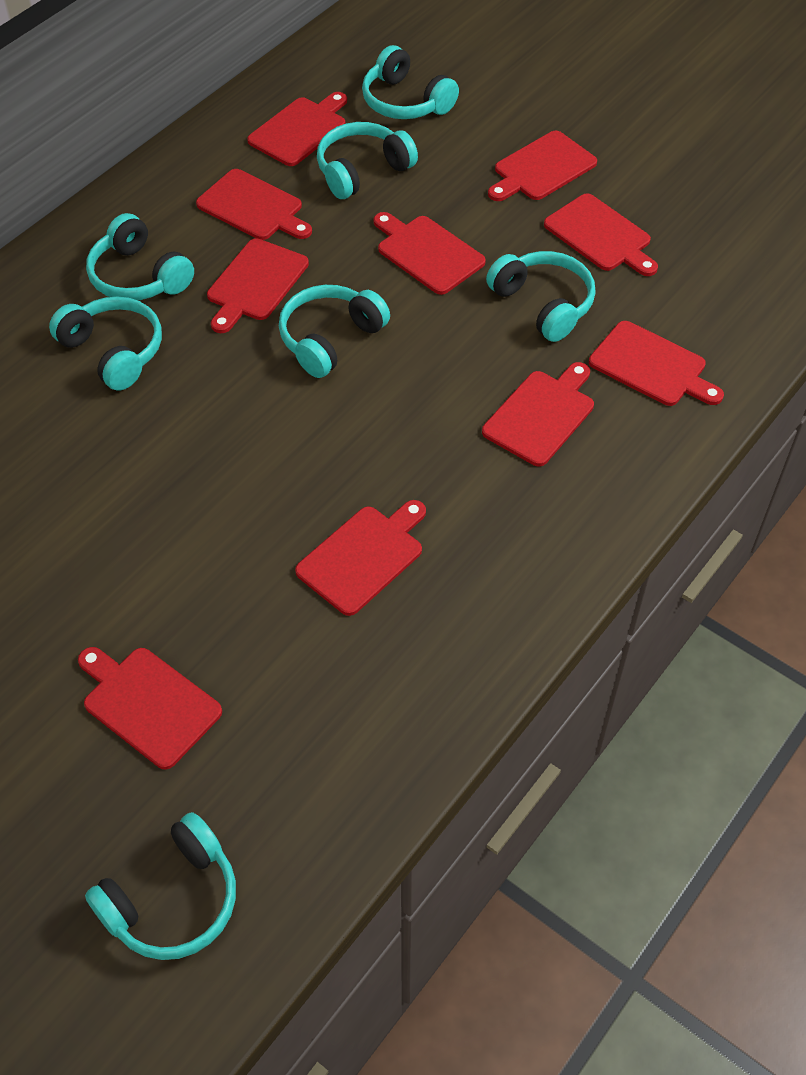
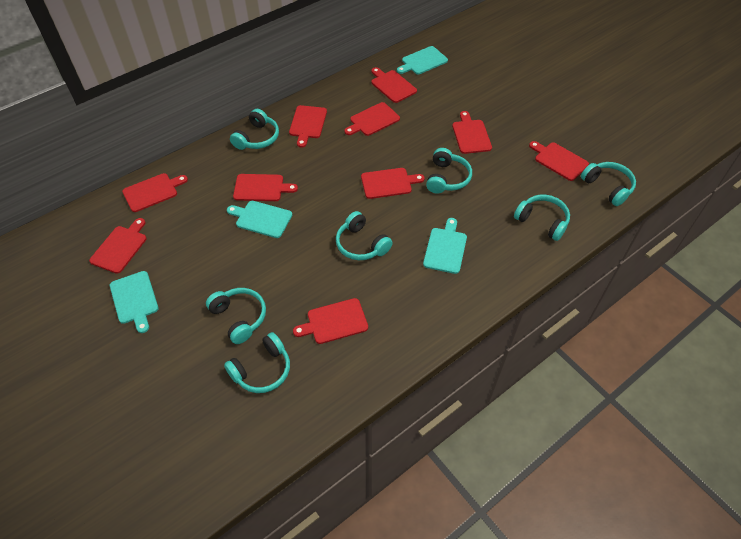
turquoise cutting board: none = 0 -> [110,271,159,333] [227,201,292,238] [397,46,448,74] [423,218,467,274] = 4

